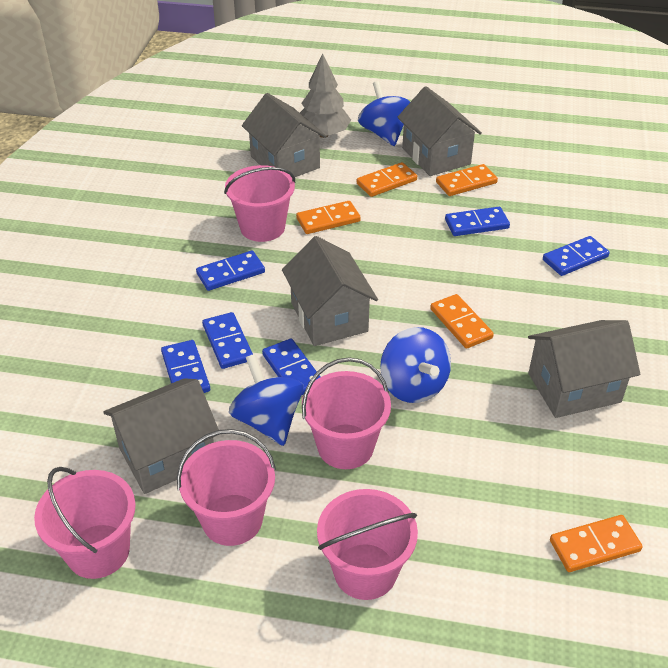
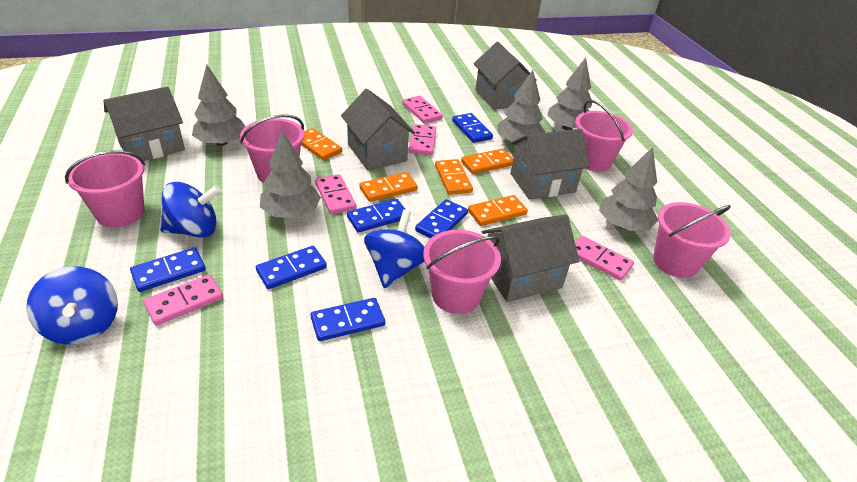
grey tree: [300,53,351,138] = 1 -> [192,65,246,146] [260,130,321,218] [497,70,545,145] [547,57,592,130] [599,147,658,231] = 5
pink domino: none = 0 -> [143,274,223,326] [315,174,356,214] [402,96,443,124] [409,124,436,155] [575,236,634,281] = 5

